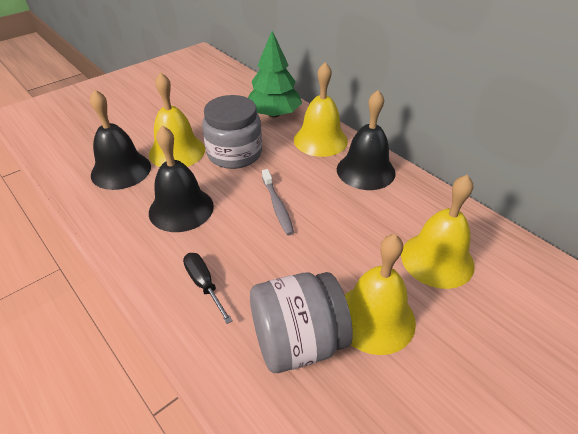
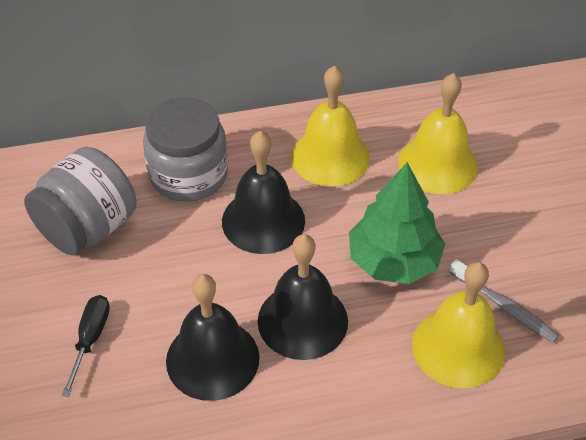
yellow bell: [149,72,205,167] [294,62,348,157] [345,234,416,355] [401,175,475,289] = 4 -> [291,65,370,187] [398,73,478,194] [412,262,505,388] = 3

